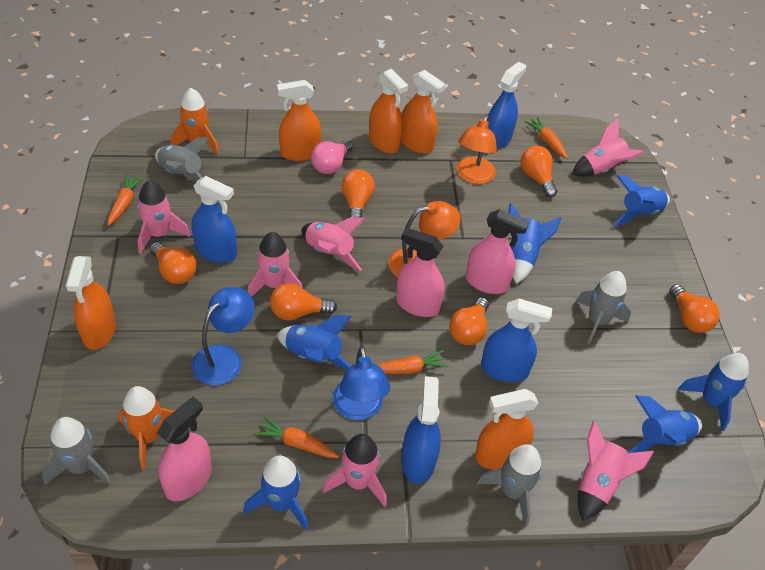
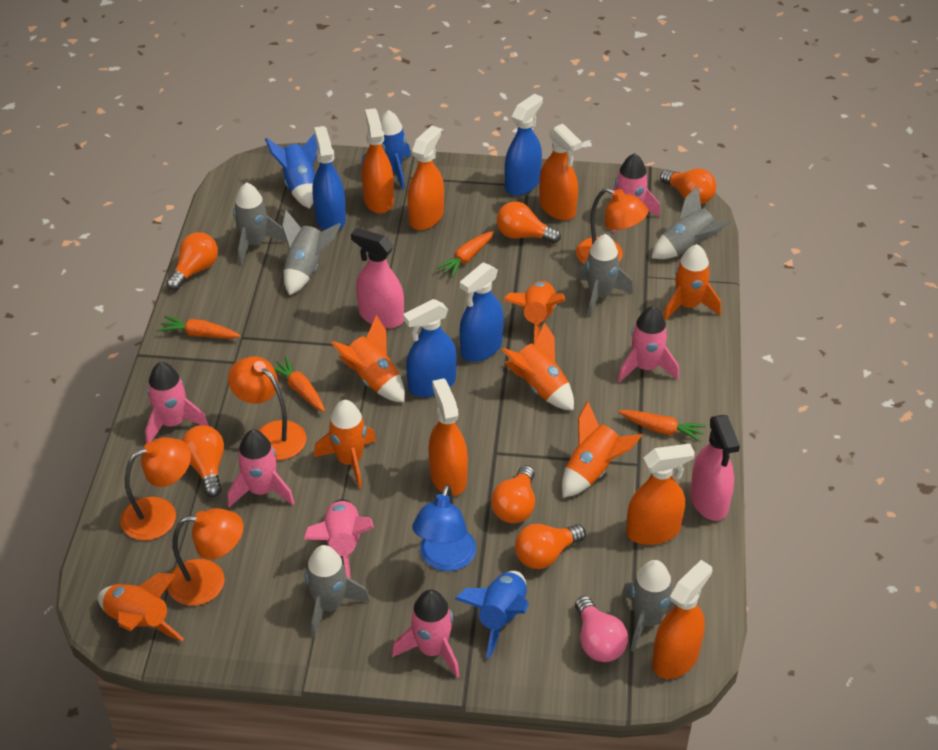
blue lamp: [192,287,255,385] [333,346,390,420] = 2 -> [412,484,476,571] = 1
blue rocket: [243,456,309,530] [277,315,351,370] [508,203,561,284] [614,175,670,226] [628,395,702,453] [678,353,749,431] = 6 -> [265,134,318,209] [361,110,411,189] [455,571,529,658] = 3
grey rocket: [42,417,112,486] [155,137,210,182] [476,444,542,526] [576,271,631,344] = 4 -> [233,182,287,264] [282,210,341,295] [305,545,370,638] [577,234,633,318] [622,560,676,652] [652,186,732,259] = 6
orange lamp: [388,201,461,277] [457,115,497,184] = 2 -> [120,437,191,540] [167,508,244,606] [228,356,307,460] [576,188,648,265] = 4
orange rocket: [118,386,174,470] [171,88,219,154] = 2 -> [98,573,184,641] [314,400,376,488] [331,315,405,402] [502,322,574,411] [504,281,565,345] [562,401,642,498] [663,244,721,320] = 7
orange spray bottle: [66,256,116,350] [277,80,321,161] [369,69,408,154] [401,70,446,154] [475,389,539,470] = 5 -> [362,108,394,214] [407,125,444,230] [429,378,468,496] [539,124,582,220] [626,443,695,545] [652,560,712,679] = 6
pink spray bottle: [157,397,212,502] [396,228,445,317] [466,209,529,294] = 3 -> [351,228,404,328] [690,415,740,521] = 2

